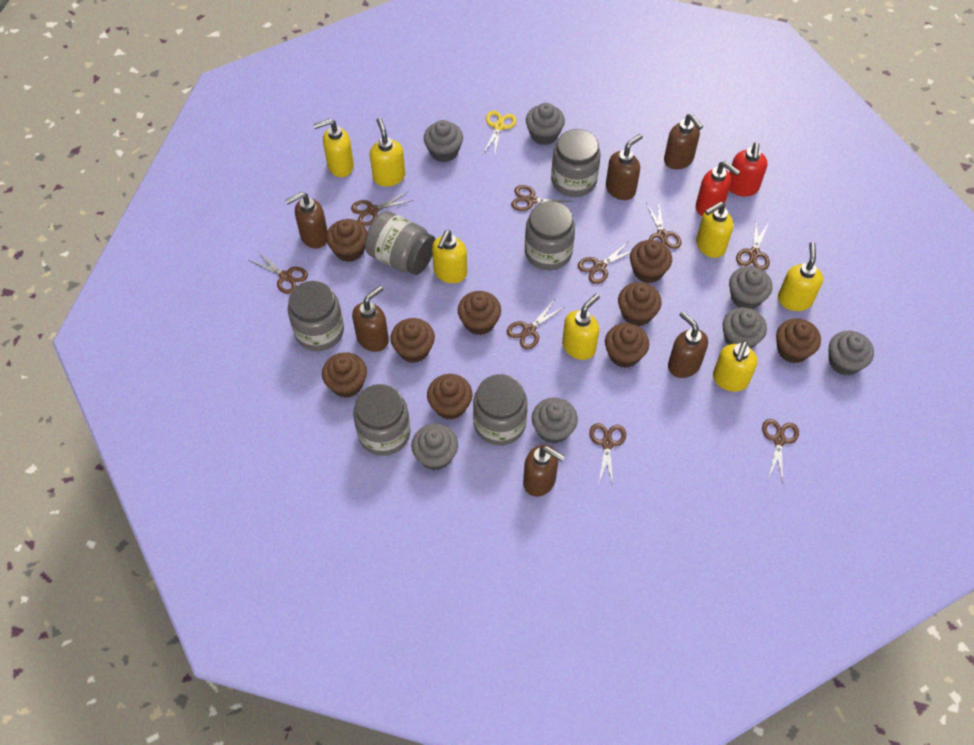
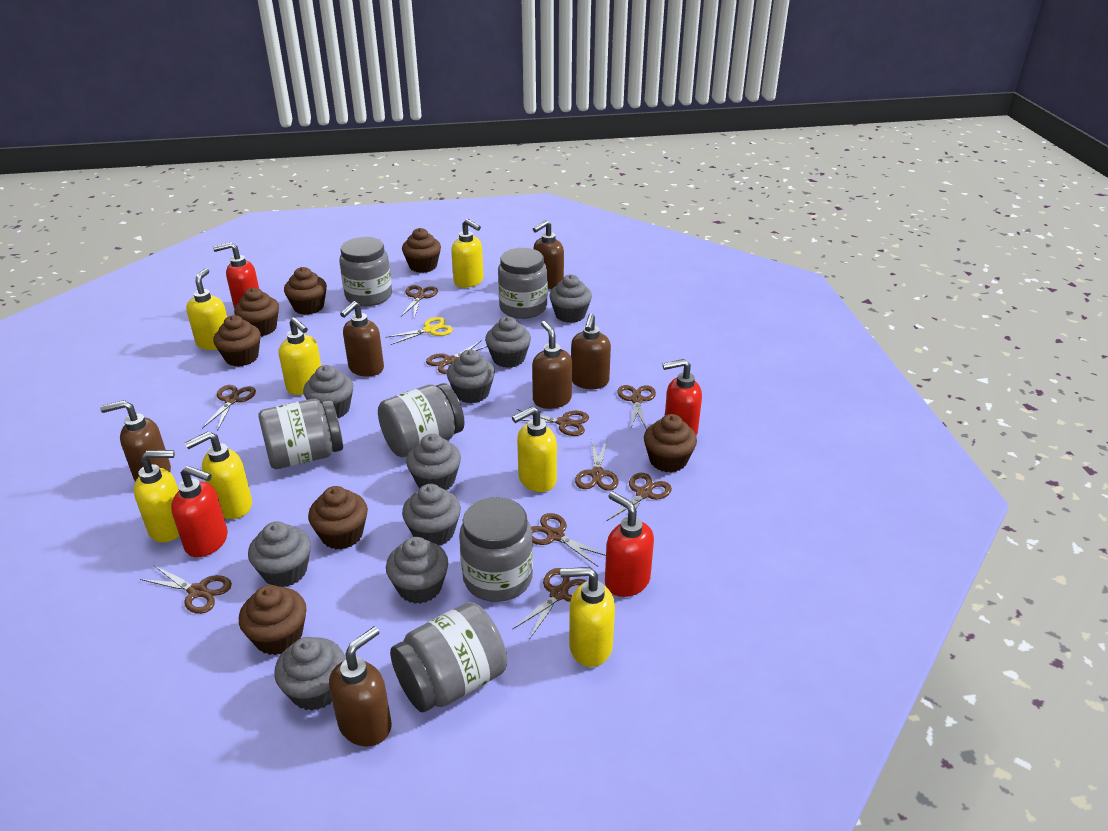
brown cupcake: [322,352,367,398] [326,219,367,262] [391,318,435,363] [427,374,472,420] [458,291,501,335] [605,323,649,368] [618,282,661,326] [630,240,672,283] [776,318,821,363] = 9 -> [213,315,261,367] [234,287,279,336] [239,585,306,655] [284,267,327,315] [308,486,368,550] [402,228,441,273] [644,414,697,473] = 7
brown scissors: [248,251,308,294] [351,192,413,226] [507,301,564,349] [511,185,573,211] [578,241,631,284] [589,423,626,485] [646,203,681,249] [736,222,770,271] [762,419,799,484] = 9 -> [140,565,232,614] [202,385,256,431] [401,285,438,319] [426,340,487,374] [512,568,586,640] [517,409,589,436] [531,513,606,567] [575,439,619,491] [606,473,672,521] [617,385,656,430] = 10
grey cupcake: [411,424,458,470] [424,120,463,162] [526,103,565,145] [532,397,578,444] [723,307,767,349] [729,266,772,309] [829,331,874,376] = 7 -> [248,522,311,587] [274,637,346,711] [303,365,353,418] [386,537,449,604] [402,484,461,546] [406,434,461,490] [447,349,495,403] [485,316,531,368] [549,275,592,323] = 9
red soap dispenser: [696,161,740,216] [729,142,767,197] = 2 -> [171,466,228,557] [213,242,259,308] [605,491,654,597] [663,359,702,436] = 4

